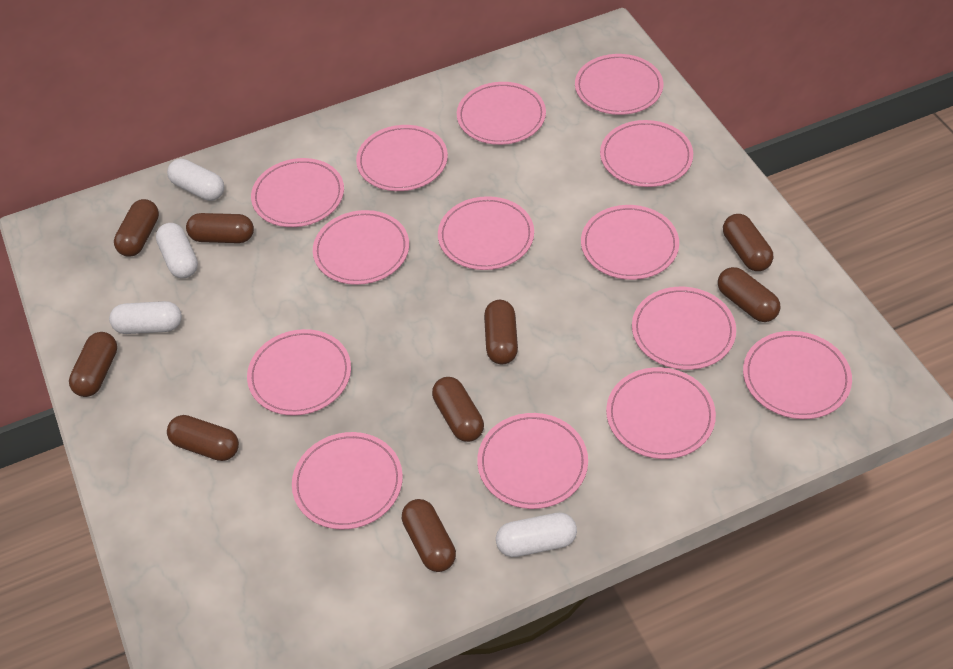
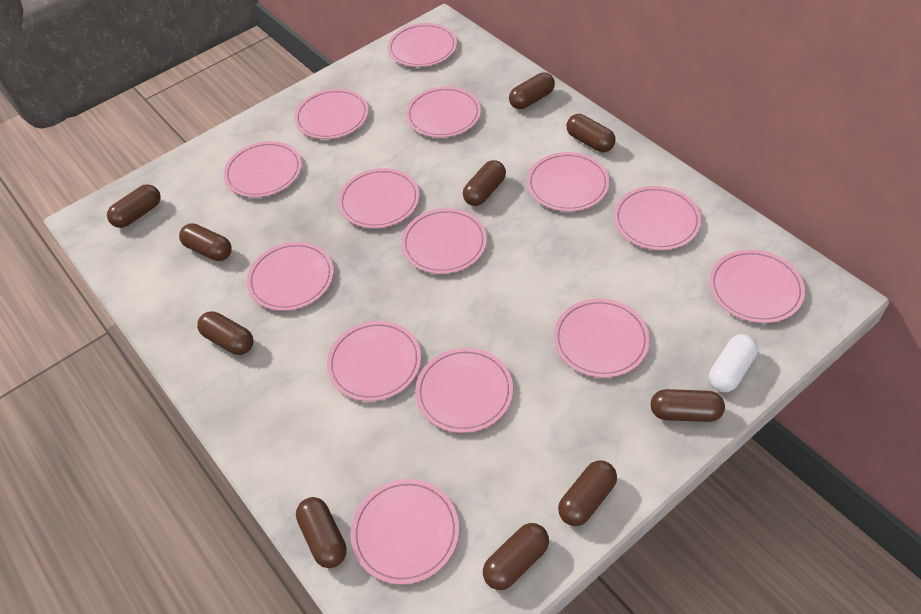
brown capsule: [69,332,117,397] [114,199,159,257] [167,415,239,461] [186,213,254,243] [402,499,456,572] [432,377,484,442] [484,300,518,364] [718,267,780,322] [723,214,773,271] = 9 -> [107,184,161,228] [179,223,232,261] [197,311,253,355] [296,497,347,568] [463,160,506,206] [483,523,549,590] [509,72,555,109] [558,460,617,526] [566,114,616,152] [651,389,725,422] = 10
white capsule: [109,301,182,334] [156,223,198,278] [167,159,224,201] [496,513,577,557] = 4 -> [709,334,758,392] = 1

